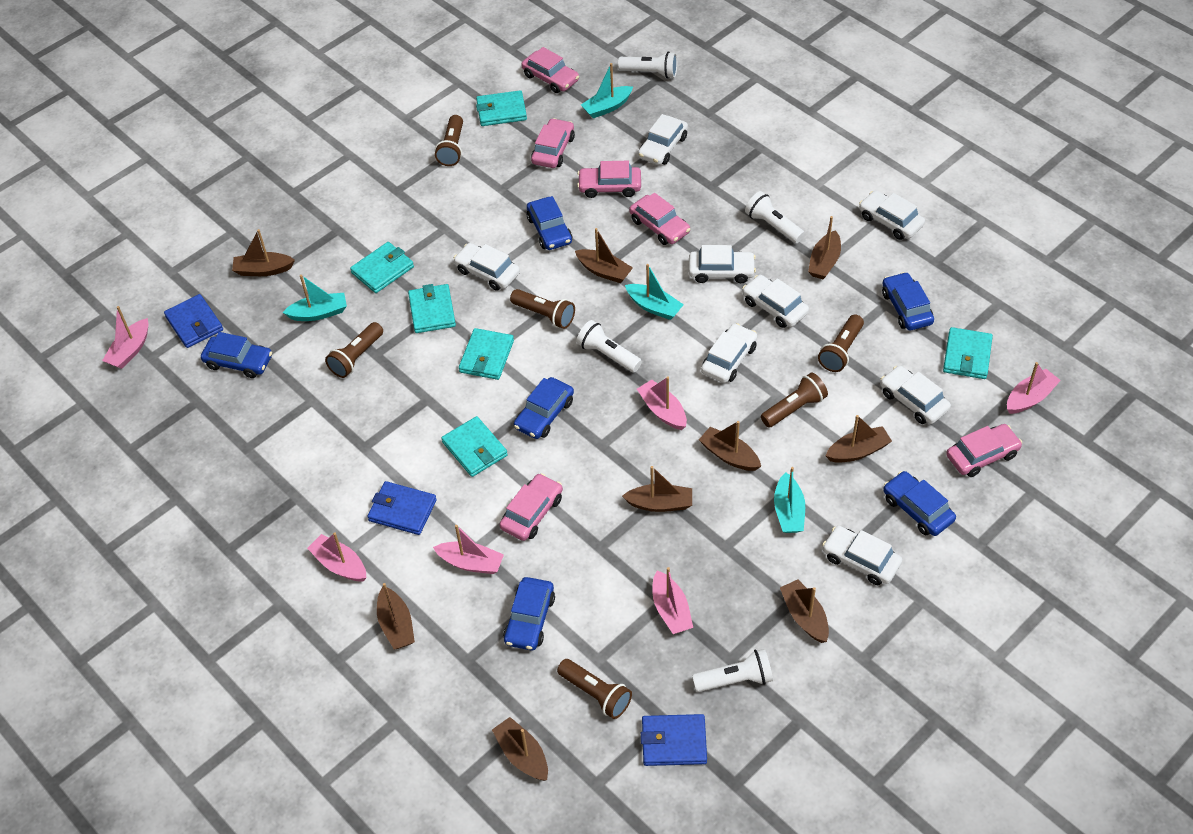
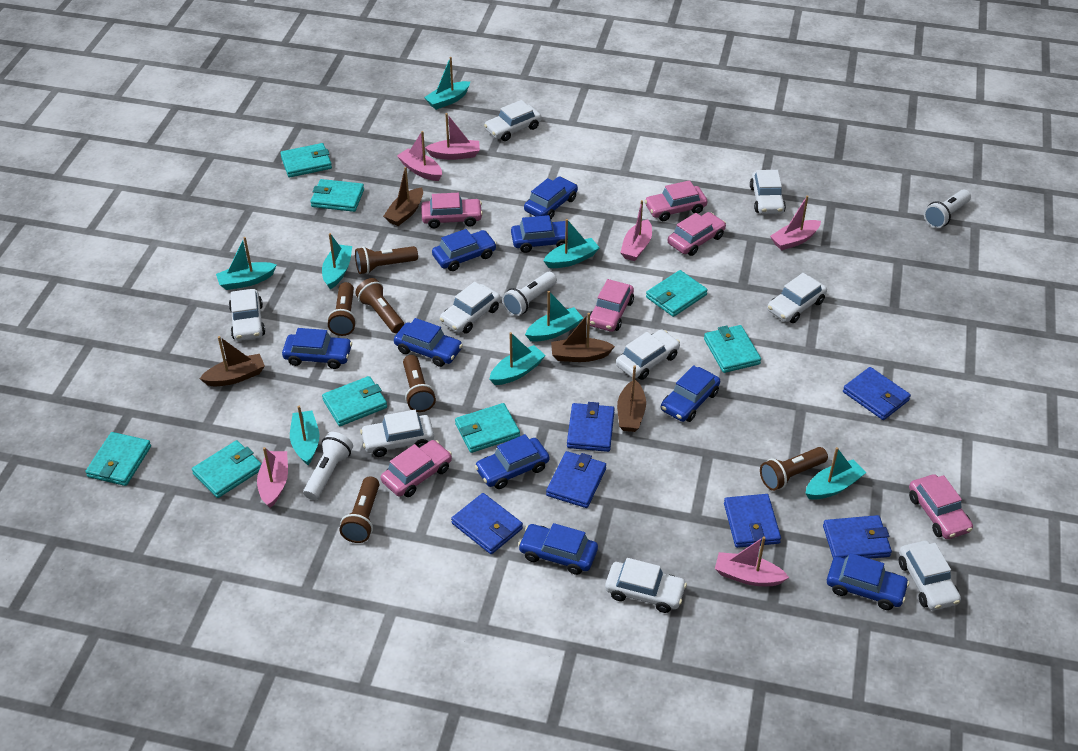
blue car: [201,332,272,378] [503,577,555,650] [514,377,574,439] [527,196,572,250] [882,272,934,330] [883,471,956,536] = 6 -> [282,328,352,369] [394,318,463,367] [432,229,497,271] [475,434,549,489] [511,215,572,253] [518,523,598,575] [524,176,578,219] [661,365,720,422] [827,553,909,610] = 9
blue wallet: [164,294,223,348] [367,481,437,535] [641,714,707,766] = 3 -> [451,493,523,554] [546,451,606,508] [567,402,615,452] [724,494,781,548] [823,515,892,559] [843,367,911,420] = 6
brown boat: [232,229,295,276] [377,583,415,650] [492,717,548,781] [575,228,633,283] [622,466,692,512] [699,421,761,471] [780,579,829,643] [808,216,841,279] [825,415,892,463] = 9 -> [200,336,265,386] [383,167,423,226] [551,313,615,362] [617,365,646,432] = 4
turquoise boat: [282,275,347,321] [581,63,633,119] [625,264,684,320] [774,467,805,533] = 4 -> [216,237,277,290] [290,406,319,465] [322,233,352,289] [424,57,470,110] [489,332,546,385] [525,291,583,342] [544,219,600,268] [805,447,866,500] = 8
turquoise wallet: [350,242,414,293] [408,284,456,333] [441,416,508,477] [459,328,514,380] [476,90,527,126] [943,327,993,379] = 6 -> [85,432,151,486] [192,440,262,498] [280,143,332,177] [311,179,364,212] [322,376,387,426] [455,403,520,453] [646,270,708,317] [704,325,761,373] = 8
white car: [454,243,520,291] [638,114,688,165] [689,245,756,283] [701,323,757,383] [742,275,809,328] [822,526,902,585] [859,191,925,240] [880,366,951,424] = 8 -> [229,289,265,341] [360,410,434,457] [440,282,501,334] [484,100,541,141] [605,558,687,613] [616,329,680,380] [750,170,786,214] [767,273,827,323] [899,541,961,610] = 9
white flashlight: [576,320,642,372] [618,51,677,79] [692,649,773,692] [745,191,805,243] = 4 -> [303,432,353,500] [502,272,557,316] [924,189,971,228] = 3

